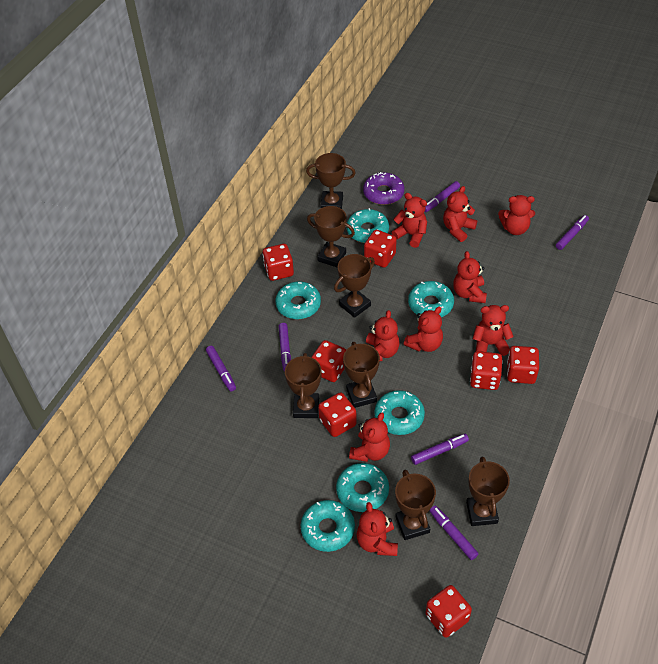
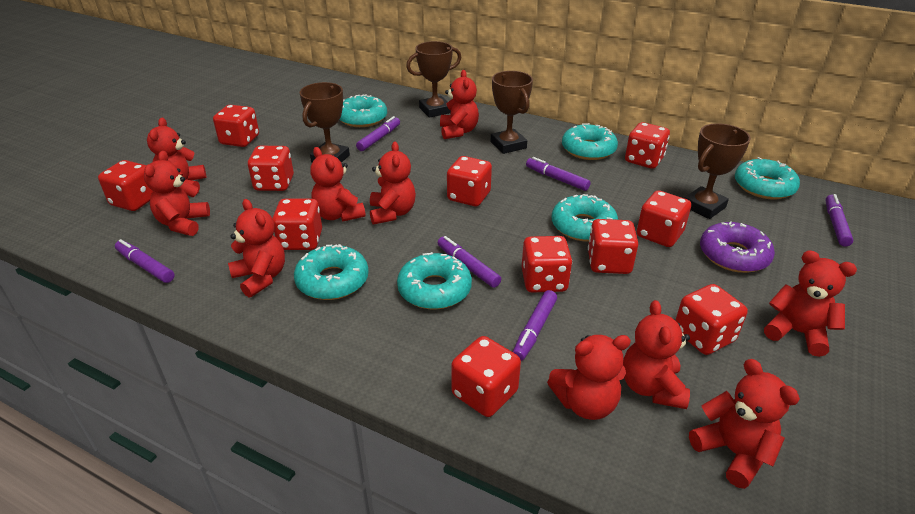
brown trophy: [285,353,322,418] [306,153,356,209] [307,206,355,267] [334,254,375,318] [343,342,380,408] [395,470,436,540] [466,456,510,526] = 7 -> [300,82,350,163] [406,41,461,118] [491,71,533,154] [684,124,751,219] = 4
red dice: [263,244,294,281] [312,340,346,382] [318,392,357,437] [364,230,397,268] [426,585,472,638] [470,351,503,390] [507,346,539,384] = 7 -> [98,160,153,211] [213,105,259,147] [248,146,294,191] [272,199,322,250] [447,156,492,206] [451,336,521,417] [521,236,572,293] [588,219,639,274] [625,122,670,169] [637,190,691,247] [675,284,748,355] = 11
red teddy bear: [349,412,390,462] [357,502,398,556] [366,310,399,361] [392,193,427,248] [404,307,443,352] [443,186,477,242] [453,251,487,303] [473,305,514,356] [498,195,535,235] = 9 -> [144,151,210,236] [147,118,206,194] [228,199,285,298] [310,147,366,222] [370,142,416,225] [440,70,479,139] [547,335,631,420] [623,300,690,409] [689,359,800,489] [764,250,857,357] = 10

